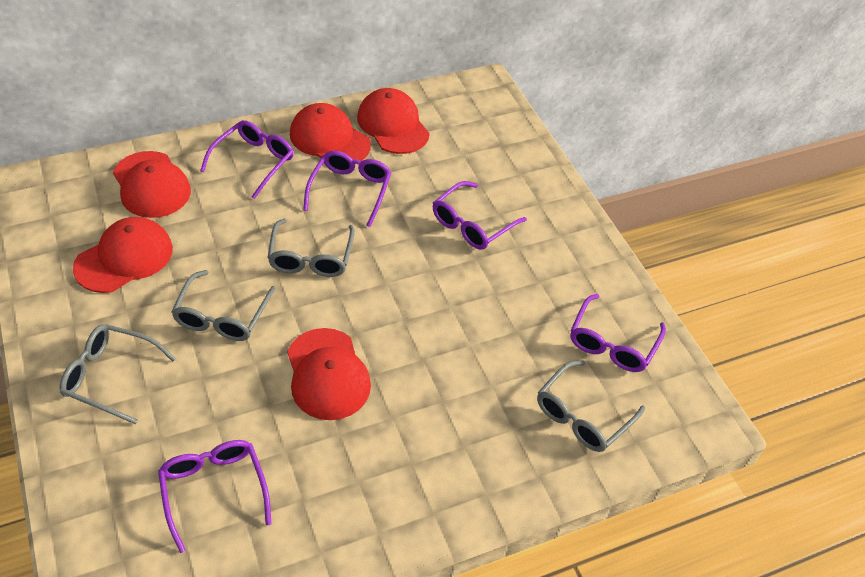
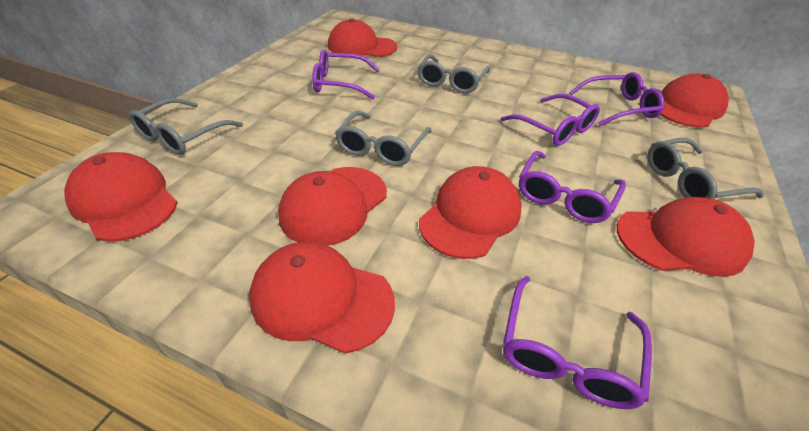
red cap: [73,217,173,293] [113,151,191,218] [287,328,371,420] [290,103,371,161] [357,88,430,154] = 5 -> [64,152,178,242] [249,242,395,354] [278,167,387,246] [328,19,397,57] [419,166,521,259] [617,197,755,277] [660,73,729,128] = 7

